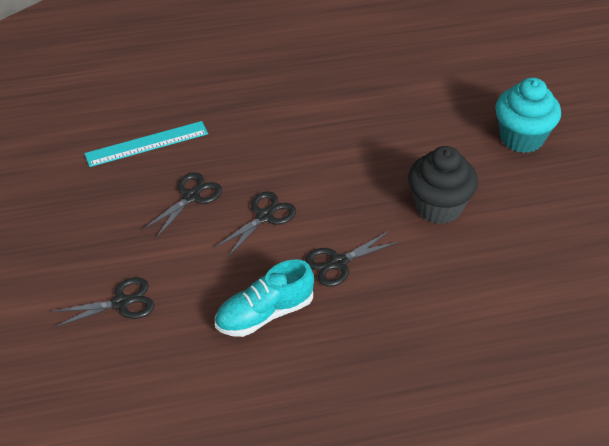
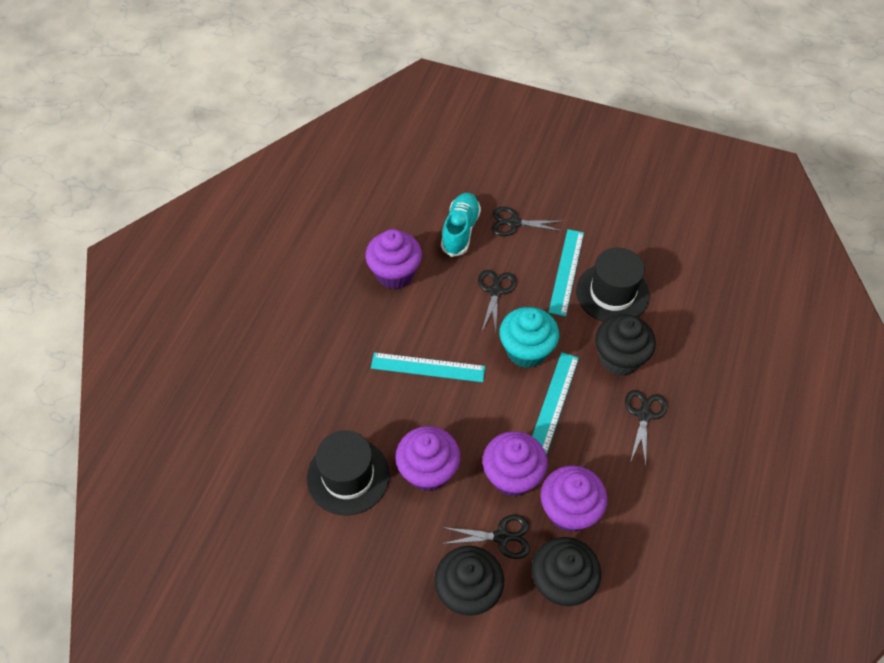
black cupcake: [408,146,478,224] = 1 -> [434,546,504,616] [531,537,601,606] [595,314,656,376] = 3
black hat: none = 0 -> [307,430,390,516] [576,248,650,322] = 2
purple cupcake: none = 0 -> [365,229,422,289] [395,426,460,491] [483,431,548,497] [540,465,607,532] = 4
turquoise ruler: [84,121,208,167] = 1 -> [371,352,485,382] [532,352,579,455] [548,229,584,316] = 3

